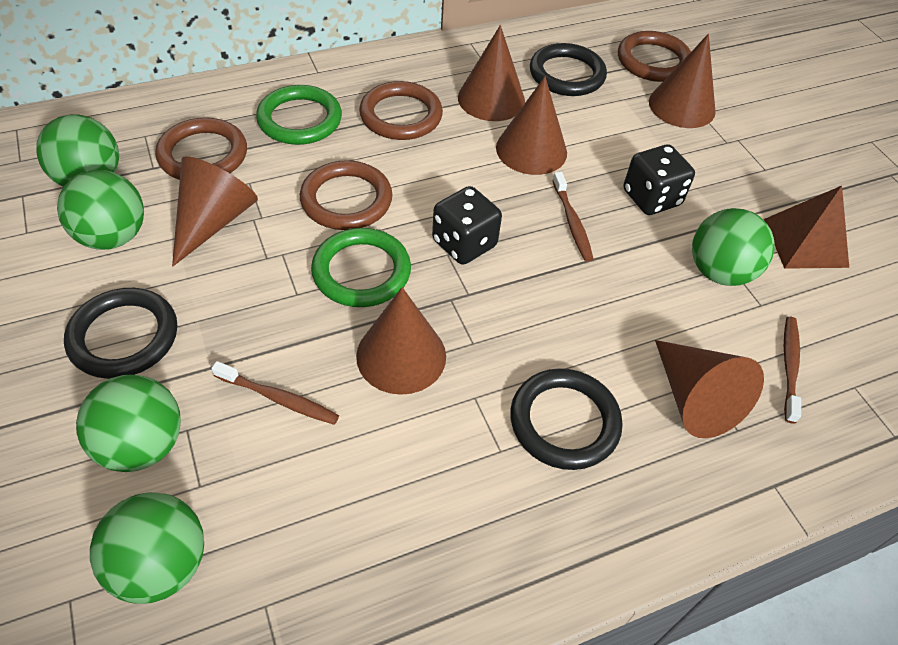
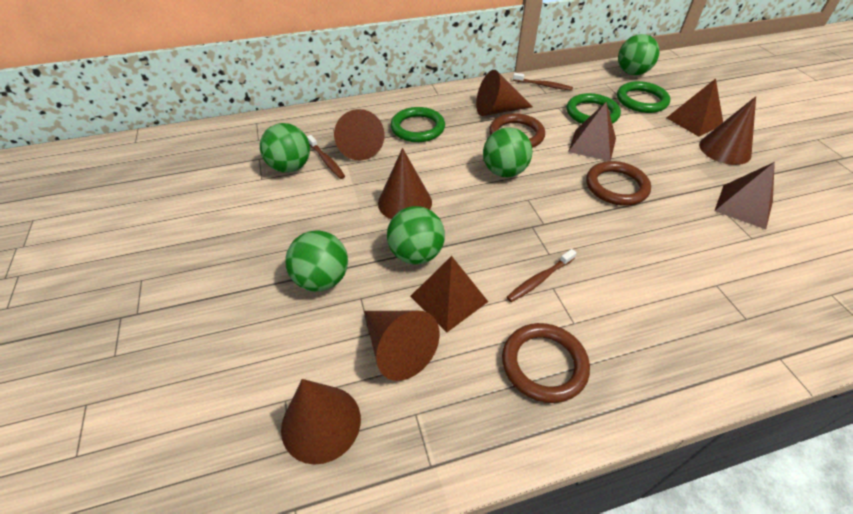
black dice: [432,186,502,265] [624,144,695,215] = 2 -> none = 0
black ring: [64,288,177,379] [510,368,623,470] [530,43,607,96] = 3 -> none = 0
brown pyramid: [764,186,849,269] = 1 -> [410,256,488,332] [568,102,616,161] [667,78,723,137] [715,162,775,229] = 4
brown ring: [155,117,247,180] [300,160,393,230] [359,81,443,140] [618,31,691,82] = 4 -> [489,113,545,148] [502,323,590,403] [586,161,651,206] = 3
green ring: [256,85,342,145] [311,228,411,307] = 2 -> [391,107,445,142] [567,93,621,124] [617,81,671,113] = 3

